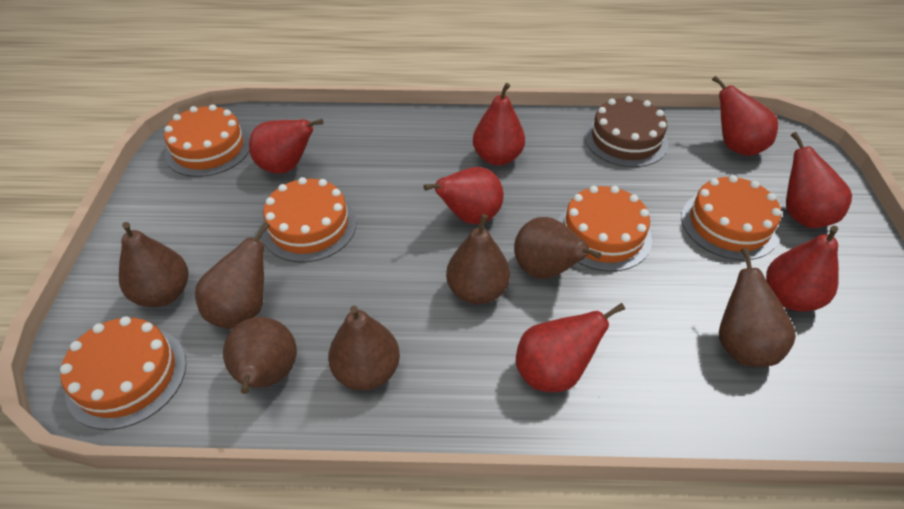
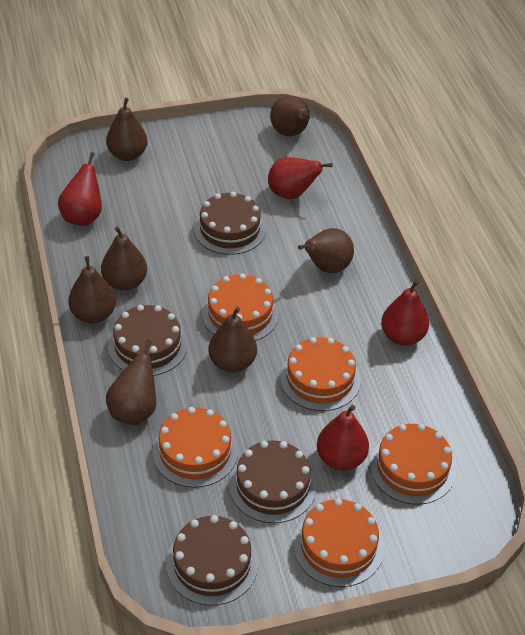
brown cake: [584,96,668,167] = 1 -> [108,305,187,376] [166,515,258,606] [194,192,266,255] [229,440,316,523] = 4
red pear: [249,119,324,174] [423,167,504,224] [473,83,525,165] [516,303,625,392] [712,76,778,156] [766,225,839,312] [786,132,852,228] = 7 -> [58,152,102,226] [268,157,332,199] [317,405,369,471] [381,280,429,346] = 4

